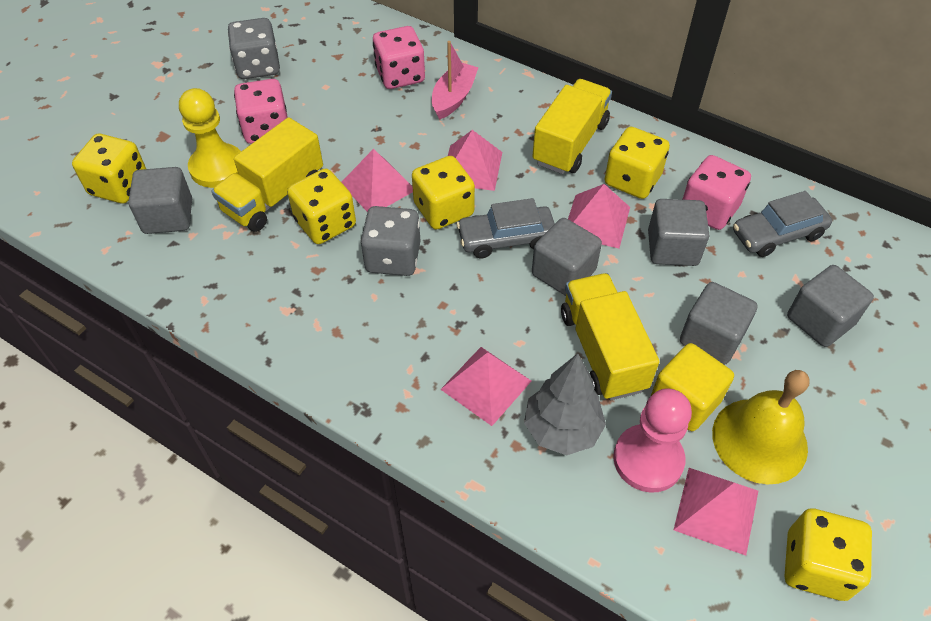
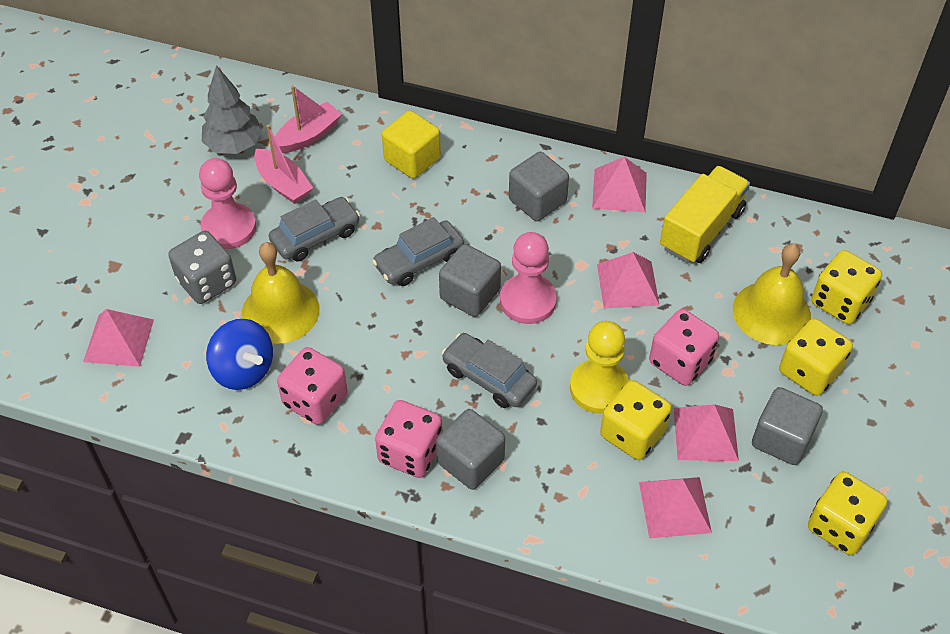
blue spinning top: none = 0 -> [206,319,273,390] = 1
grey car: [456,198,555,258] [733,191,832,257] = 2 -> [269,197,360,262] [372,217,464,286] [442,333,537,408] = 3
grey cube: [128,167,192,234] [532,218,602,296] [648,199,709,266] [680,282,758,365] [787,265,874,347] = 5 -> [436,409,505,490] [439,244,501,317] [509,152,569,221] [752,387,823,465] = 4
grey dice: [228,18,280,79] [361,206,420,276] = 2 -> [168,231,236,304] = 1
pink boat: [432,41,479,120] = 1 -> [254,124,313,204] [275,85,342,153] = 2
pink pawn: [613,388,692,493] = 1 -> [199,158,256,249] [500,232,557,324] = 2
yellow bell: [712,370,809,484] = 1 -> [242,242,319,344] [733,243,811,345] = 2
yellow dice: [72,134,146,203] [287,168,356,244] [412,156,475,230] [605,127,670,199] [785,508,872,601] = 5 -> [600,380,672,460] [779,318,853,396] [808,471,887,555] [811,250,882,324] = 4
yellow truck: [212,117,323,232] [532,79,612,174] [561,273,660,400] = 3 -> [660,166,750,263] = 1

